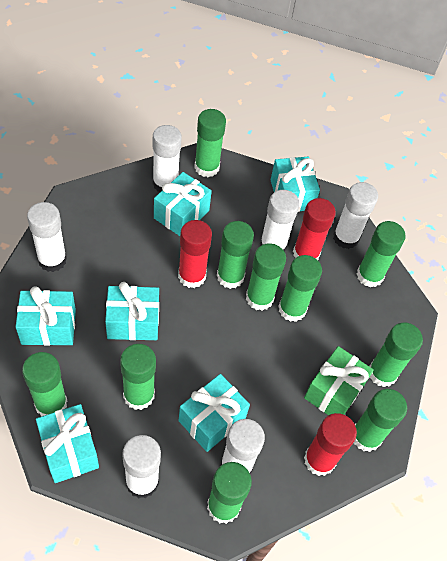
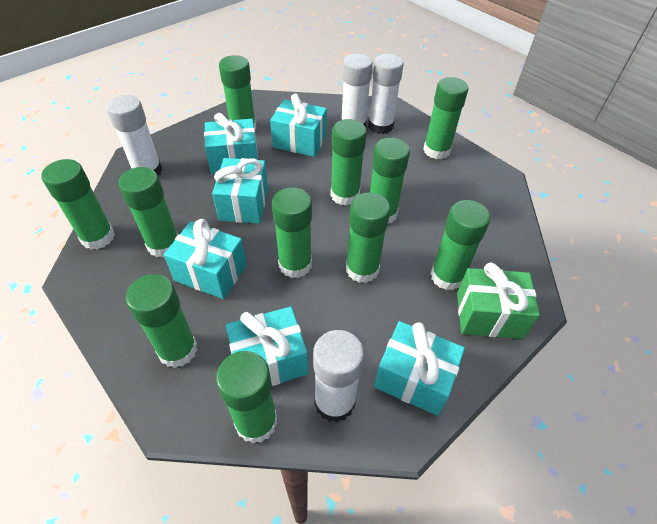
green glue stick: [22,352,67,417] [120,344,156,410] [194,109,226,177] [207,462,252,524] [217,221,254,289] [246,243,286,311] [278,255,322,322] [354,389,407,452] [356,221,406,287] [369,322,423,387] = 10 -> [41,159,115,250] [118,167,178,258] [126,274,197,368] [216,351,277,444] [219,55,256,129] [272,187,312,278] [330,119,367,206] [346,192,390,283] [370,138,410,224] [423,77,469,159] [430,200,490,290] = 11
red glue stick: [178,220,212,288] [293,198,336,260] [304,413,357,476] = 3 -> none = 0
white glue stick: [27,202,67,272] [122,435,161,498] [153,125,182,192] [220,419,265,474] [260,190,299,252] [333,182,378,249] = 6 -> [106,95,162,175] [313,330,364,423] [341,54,373,127] [368,54,404,134] = 4

